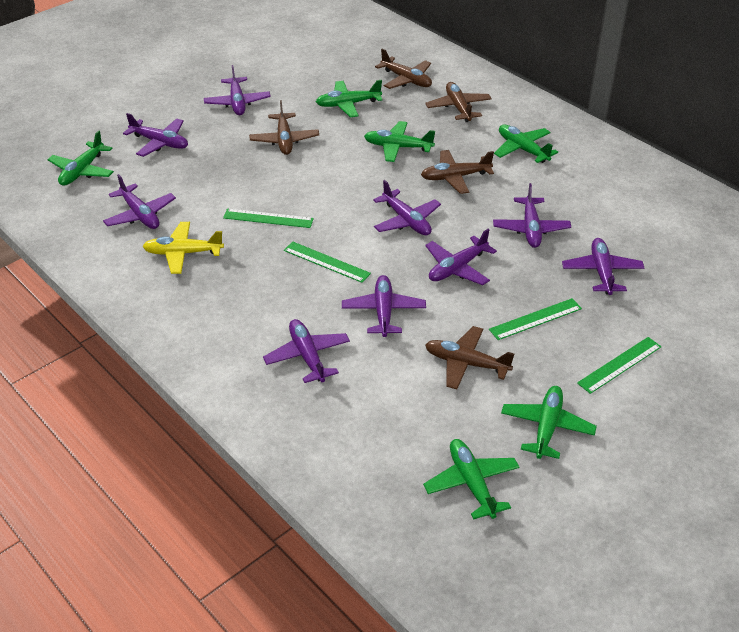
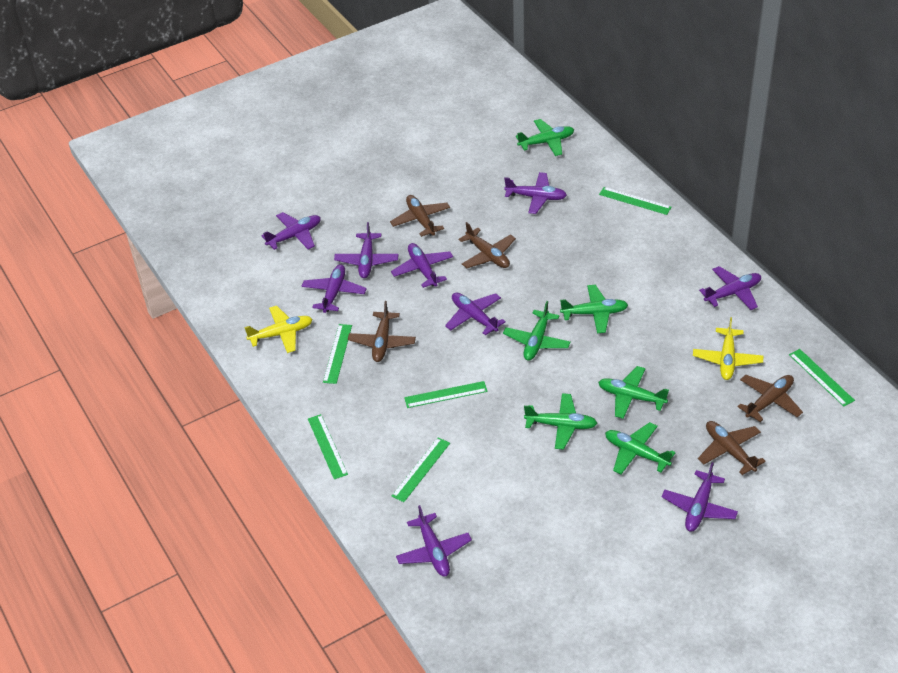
green ruler: [223,208,314,228] [284,241,371,283] [489,298,582,340] [577,337,661,394] = 4 -> [308,414,348,479] [323,324,352,384] [392,437,450,502] [404,381,488,408] [599,187,672,215] [789,349,855,406] = 6
yellow plane: [142,222,224,274] = 1 -> [244,306,313,353] [693,317,763,380] = 2

